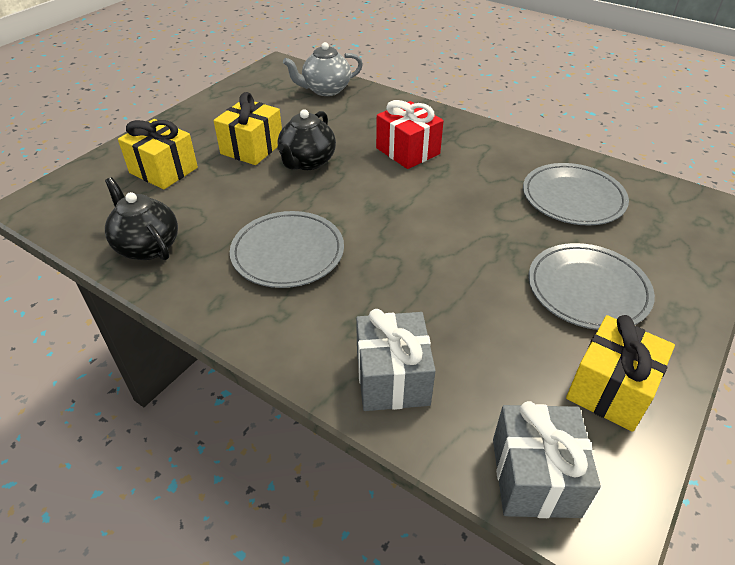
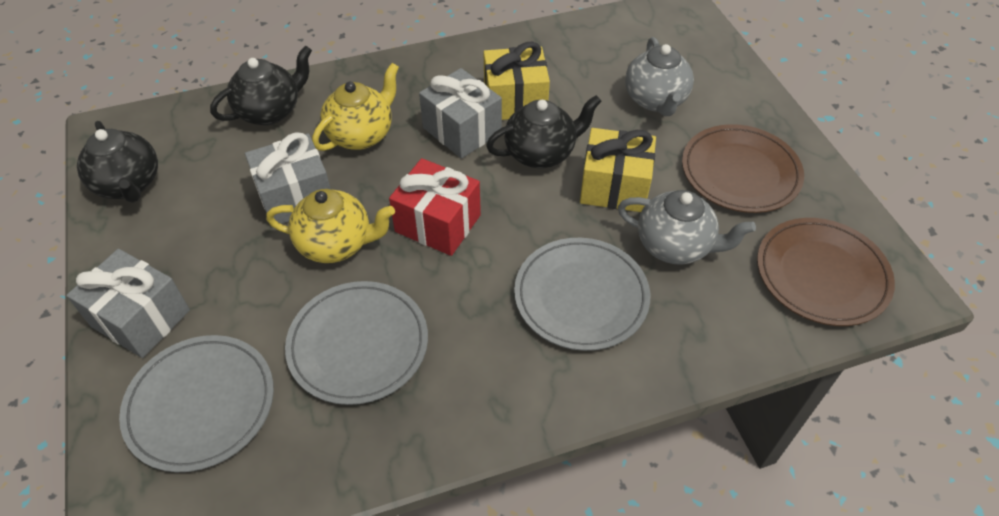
black teapot: [105,177,178,260] [277,109,336,170] = 2 -> [77,121,158,203] [210,46,312,125] [486,95,602,168] = 3
brown plate: none = 0 -> [682,124,804,213] [757,218,895,326] = 2
grey gift: [356,309,436,411] [493,401,601,518] = 2 -> [66,249,190,358] [245,132,331,224] [419,68,502,159] = 3
grey teapot: [283,42,363,96] = 1 -> [618,190,756,265] [625,37,694,116] = 2
yellow gift: [118,119,198,189] [214,92,282,165] [566,315,675,432] = 3 -> [484,42,550,120] [580,128,656,212] = 2
yellow teapot: none = 0 -> [266,189,395,263] [312,63,399,151] = 2

